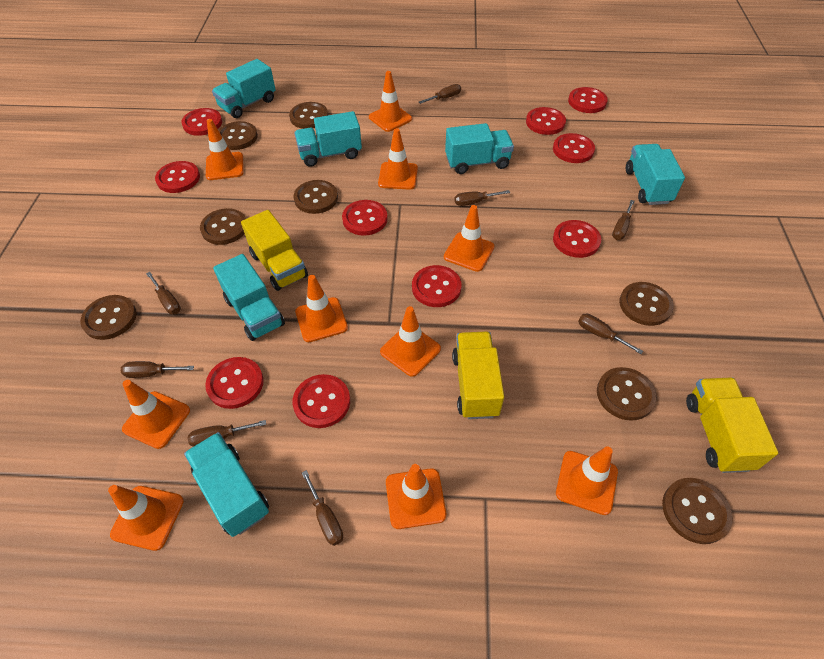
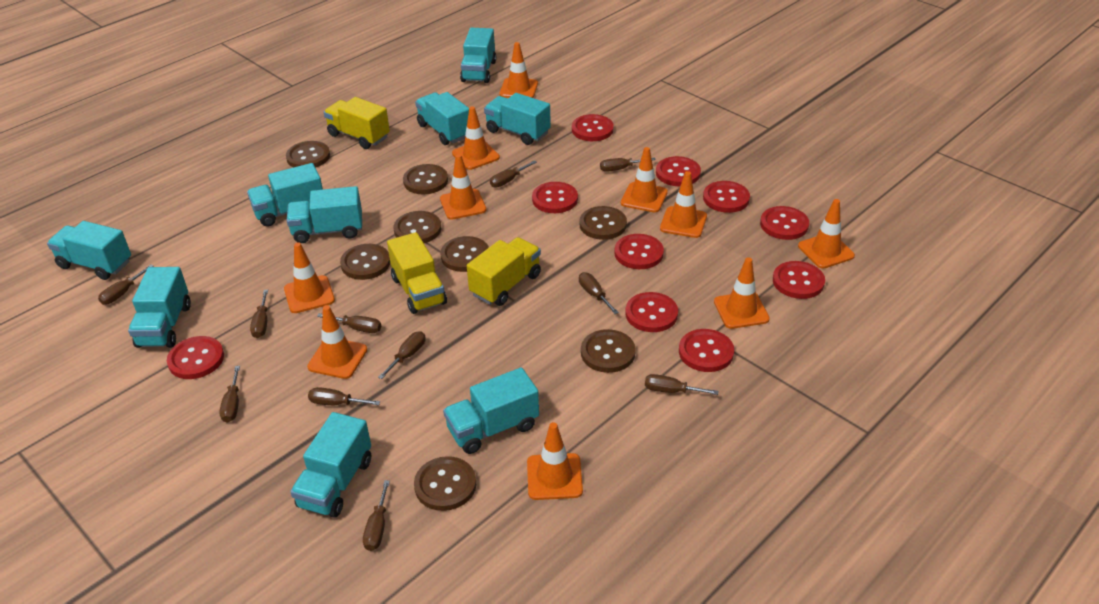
brown screwdriver: [121,361,194,378] [146,272,181,315] [188,420,266,447] [302,470,343,546] [419,84,461,104] [455,190,510,206] [578,314,643,354] [612,200,635,240] = 8 -> [98,265,154,305] [220,366,240,422] [250,290,268,338] [308,387,380,405] [317,313,381,333] [363,480,390,551] [378,331,425,379] [490,160,537,188] [579,272,619,314] [600,157,656,172] [645,374,718,395] = 11
turquoise truck: [184,432,269,537] [212,59,276,118] [213,254,285,341] [294,111,362,167] [445,123,514,174] [626,144,685,205] = 6 -> [47,221,131,280] [128,267,191,348] [247,163,323,227] [287,186,362,243] [290,412,371,518] [415,92,469,145] [443,367,539,454] [460,28,496,83] [484,93,551,145] = 9

